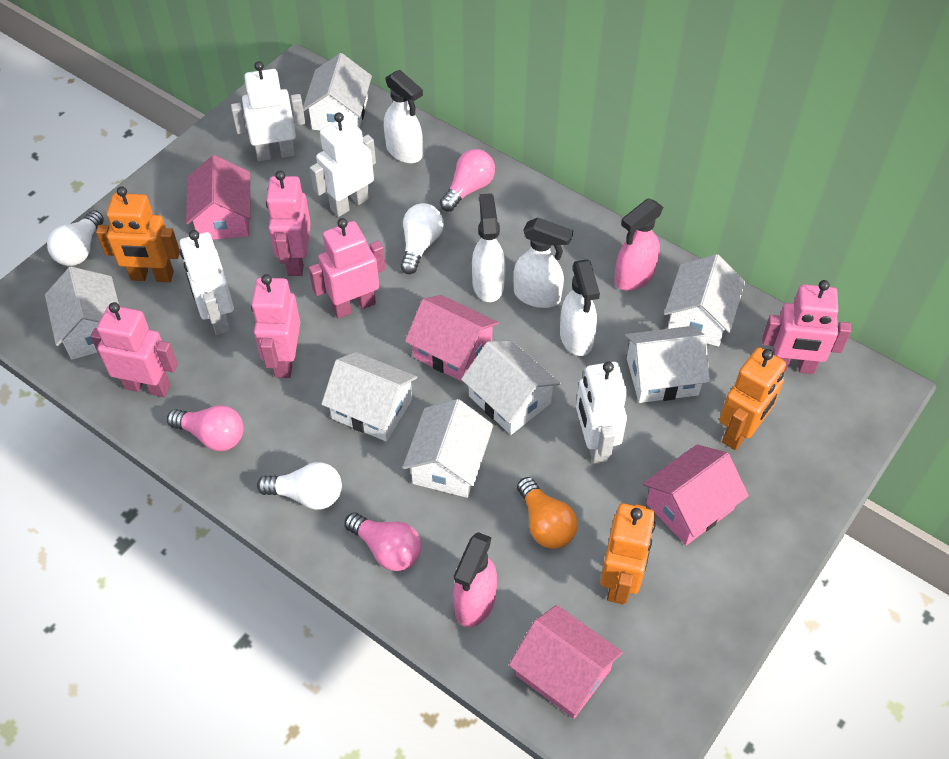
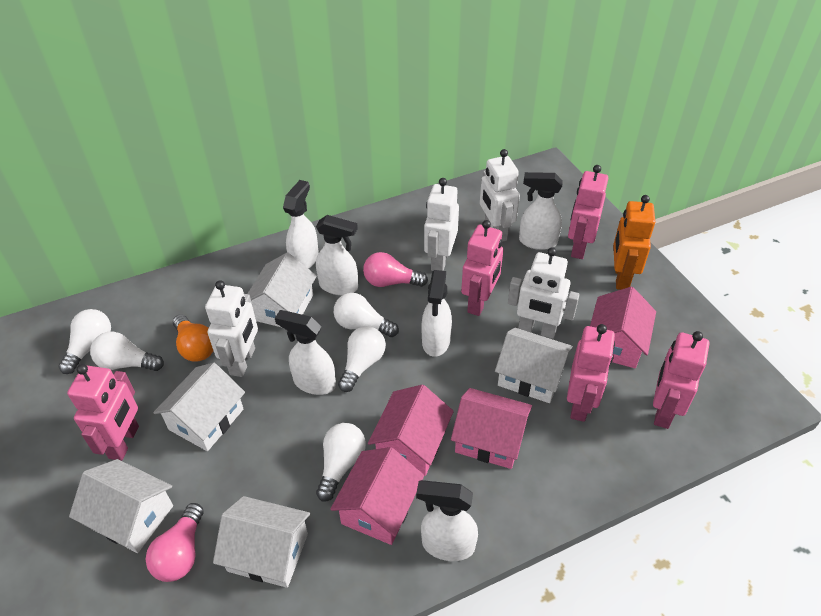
orange robot: [96,187,180,282] [600,503,656,604] [719,347,786,450] = 3 -> [613,195,655,290] = 1
pink light bulb: [167,405,244,451] [344,512,421,571] [440,149,495,212] = 3 -> [146,503,204,582] [363,252,428,287] = 2
pink spray bottle: [453,532,497,627] [614,198,663,291] = 2 -> none = 0
white house: [45,267,119,360] [303,53,372,130] [321,352,417,442] [403,399,493,498] [461,341,560,435] [625,326,710,403] [664,254,745,347] = 7 -> [69,459,173,553] [153,363,245,451] [213,496,310,588] [247,253,317,328] [495,328,573,403] = 5
white light bulb: [47,210,104,266] [257,462,342,510] [400,203,444,274] = 3 -> [59,309,111,374] [90,332,164,371] [316,423,366,502] [334,293,399,337] [338,326,386,392] = 5
white spray bottle: [384,70,423,163] [472,193,505,302] [513,217,573,308] [560,260,600,356] = 4 -> [275,310,336,395] [283,180,319,269] [316,215,358,295] [416,480,478,561] [421,270,452,357] [519,172,563,250] = 6

